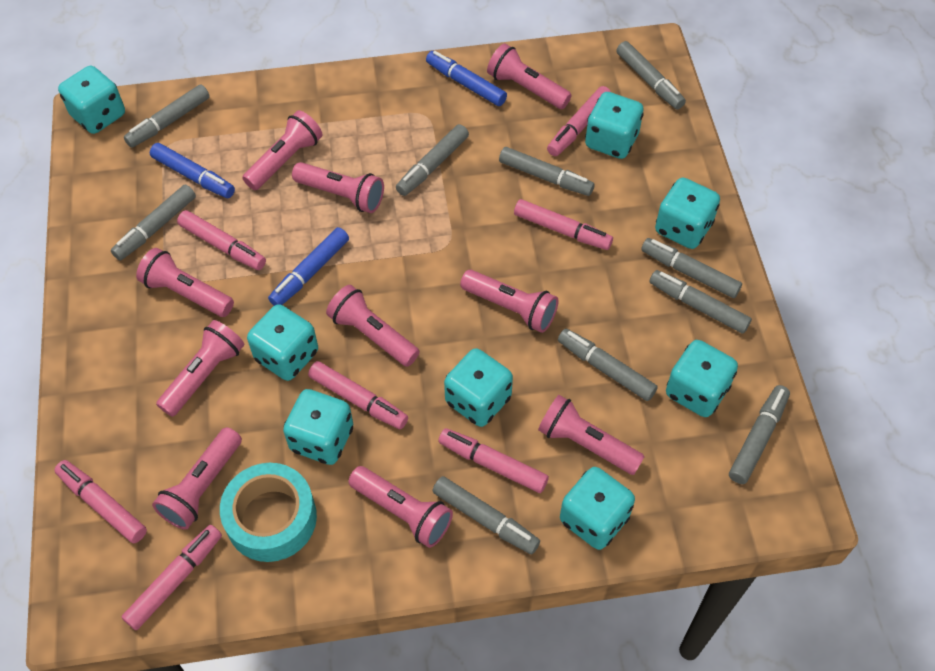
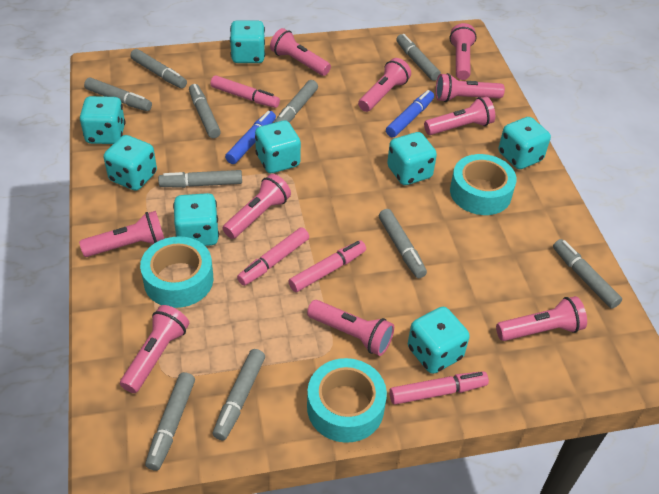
blue marker: [150,143,235,198] [268,227,349,306] [426,51,507,106] = 3 -> [225,111,276,164] [386,90,434,137] = 2
pink marker: [54,460,147,543] [122,525,222,630] [177,210,266,270] [308,361,408,429] [438,428,549,493] [514,199,613,250] [547,86,611,156] = 7 -> [211,75,280,108] [237,227,309,286] [288,240,366,292] [389,371,489,404] = 4
turquoise tape: [220,463,317,562] = 1 -> [140,236,213,308] [307,358,387,443] [450,154,517,215] = 3

